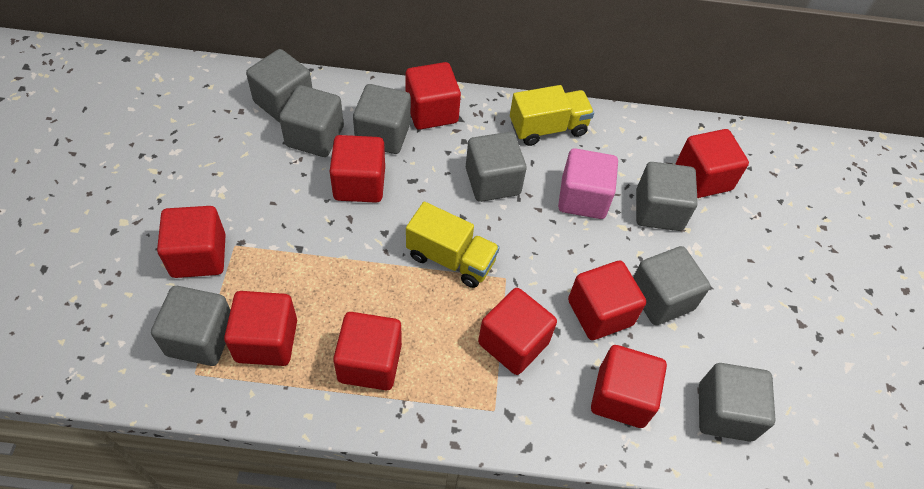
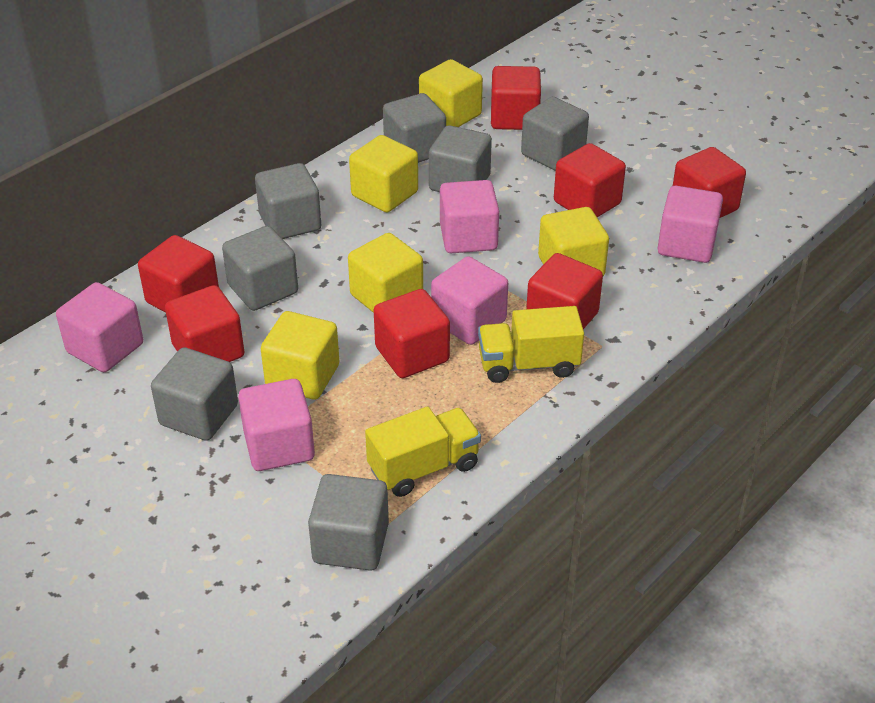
grey cube: [151,286,230,366] [246,49,312,122] [279,85,344,157] [353,84,411,154] [466,132,527,202] [633,246,710,325] [636,162,698,231] [699,363,776,441] = 8 -> [151,347,238,441] [222,226,298,311] [255,163,321,239] [308,474,389,571] [383,93,446,163] [429,125,492,192] [521,97,589,171] = 7
pink cube: [558,148,618,219] = 1 -> [56,282,143,372] [238,379,315,471] [431,256,508,345] [440,180,499,253] [658,186,723,263] = 5
red cube: [157,206,226,278] [224,291,297,366] [330,135,385,203] [333,312,402,390] [406,62,461,130] [478,288,557,375] [568,261,646,340] [591,345,667,428] [676,129,749,198] = 9 -> [138,235,219,312] [165,285,244,362] [374,289,450,378] [491,66,541,130] [526,253,603,329] [554,143,626,217] [673,147,746,218] = 7
yellow cube: none = 0 -> [261,311,339,400] [348,233,423,313] [349,135,418,212] [419,59,483,127] [538,207,609,276] = 5

